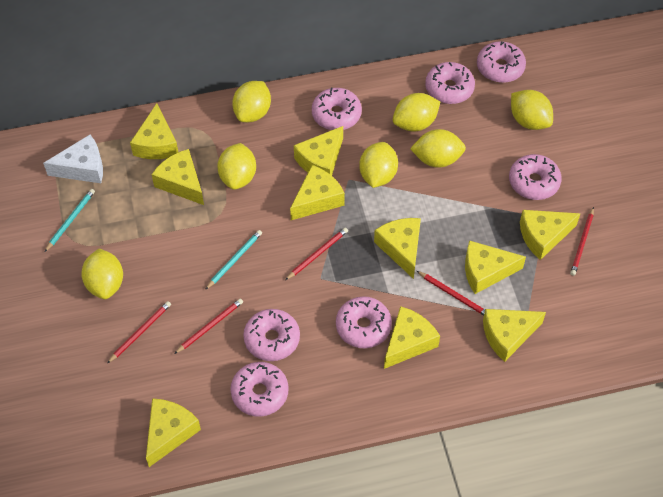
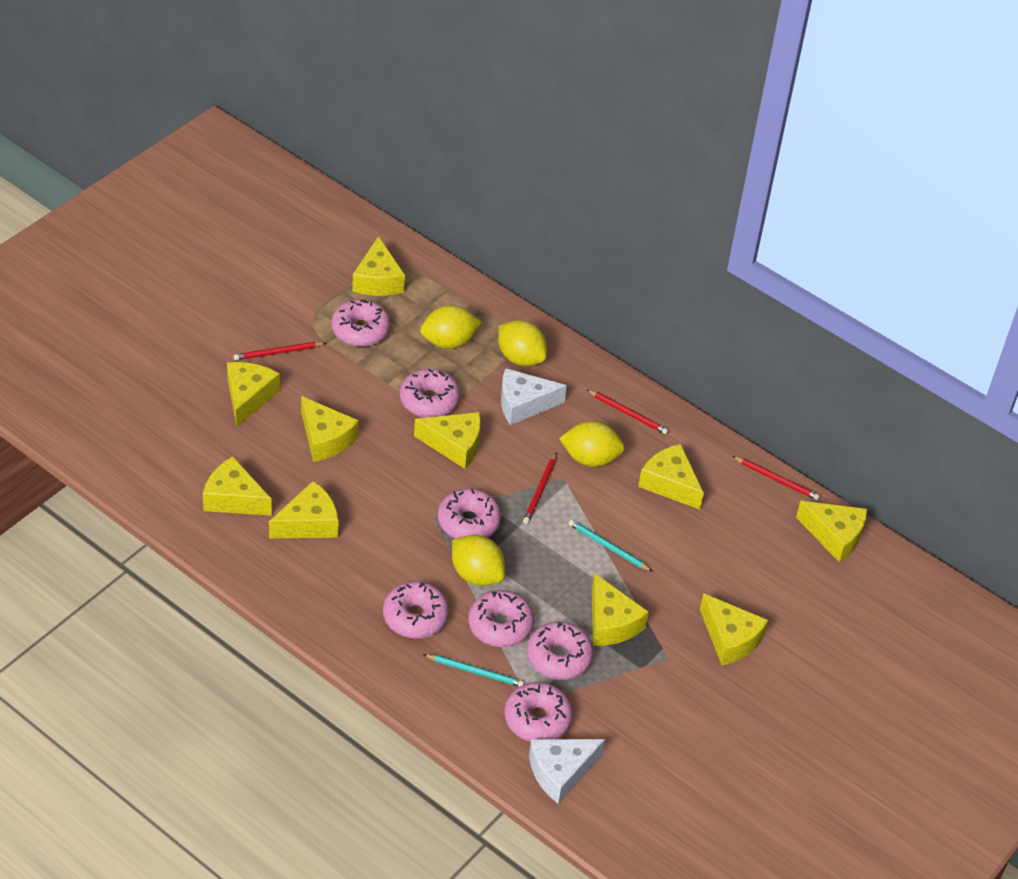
red pencil: [107,301,171,363] [174,299,243,354] [285,228,348,280] [417,271,485,316] [570,207,594,276] = 5 -> [233,342,326,360] [523,452,557,524] [586,389,668,434] [732,456,820,500] = 4
white cheese: [43,135,103,183] = 1 -> [501,368,567,425] [529,739,605,804] = 2
yellow lemon: [81,249,123,299] [217,143,256,190] [232,81,271,122] [359,142,398,188] [393,93,440,132] [410,129,466,168] [511,90,553,130] = 7 -> [420,305,482,349] [452,535,505,586] [498,320,547,366] [559,421,625,467] = 4

